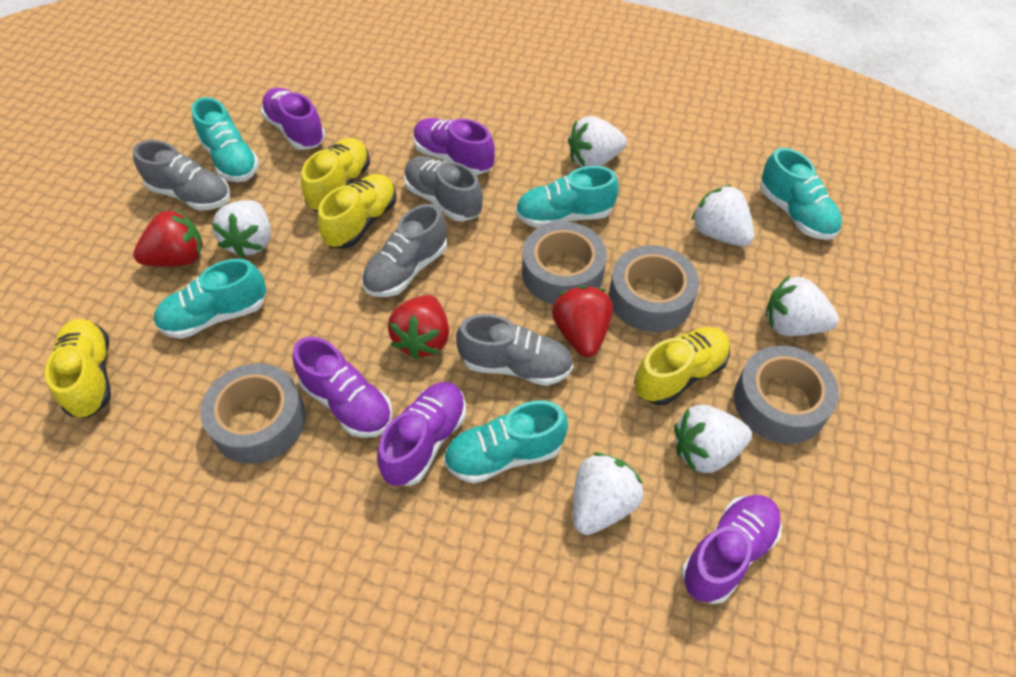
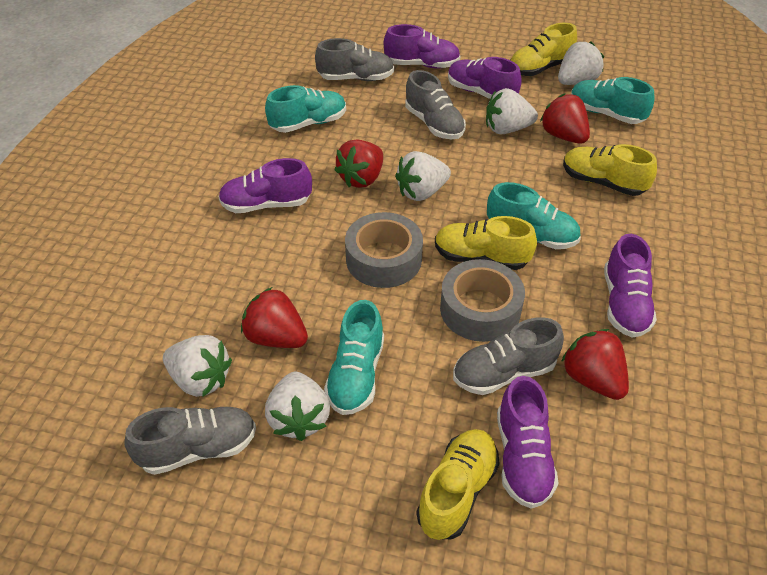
grey tape: [200,363,306,464] [522,222,607,305] [609,245,699,332] [734,346,839,444] = 4 -> [345,212,423,288] [440,259,525,342] = 2
red strawberry: [133,209,203,267] [388,295,449,359] [552,286,613,357] = 3 -> [241,287,308,348] [334,140,383,188] [540,94,590,144] [561,329,629,400] = 4
turquoise shoe: [154,259,266,339] [192,97,260,182] [444,400,568,483] [515,166,619,228] [760,148,842,240] = 5 -> [265,85,346,133] [324,300,384,415] [487,182,581,249] [571,77,655,124] = 4
white strawberry: [212,200,271,258] [568,116,627,167] [573,453,643,535] [674,405,752,473] [691,185,754,246] [765,275,839,336] = 6 -> [163,335,232,397] [265,372,330,441] [395,151,451,201] [486,88,538,134] [558,41,604,85] = 5

